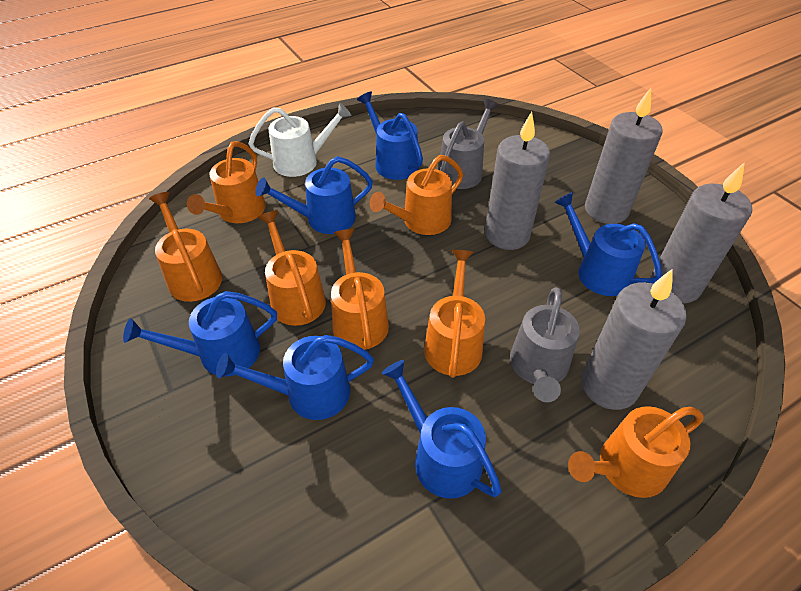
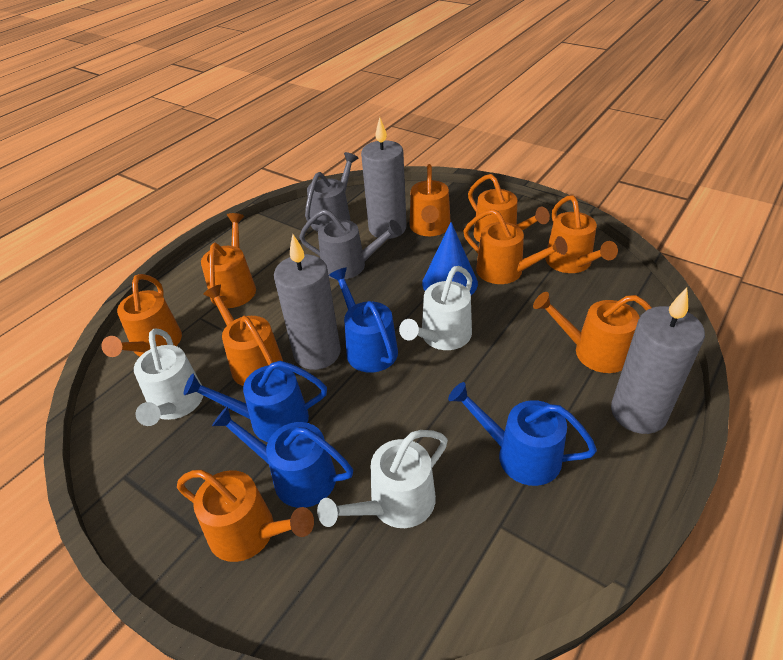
blue cone: none = 0 -> [422,222,478,295] = 1
blue watering can: [123,291,277,376] [216,335,374,420] [256,156,373,234] [357,92,423,180] [382,360,502,499] [554,192,662,296] = 6 -> [183,361,327,442] [212,406,353,508] [329,267,398,373] [448,382,597,486] = 4
grey candle: [485,112,550,250] [581,269,687,410] [585,88,663,224] [651,162,752,303] = 4 -> [274,234,341,370] [361,117,407,239] [611,287,705,434] = 3
orange watering can: [149,192,222,302] [187,141,266,223] [258,211,326,326] [331,229,389,350] [370,155,463,235] [424,250,485,378] [568,406,704,498] = 7 -> [101,274,182,357] [177,470,314,562] [201,213,256,308] [203,285,283,386] [409,164,451,236] [463,209,568,284] [468,174,550,243] [533,292,652,373] [545,195,618,273] = 9
white watering can: [249,103,351,177] = 1 -> [134,329,203,426] [317,430,448,528] [399,266,472,350] = 3

